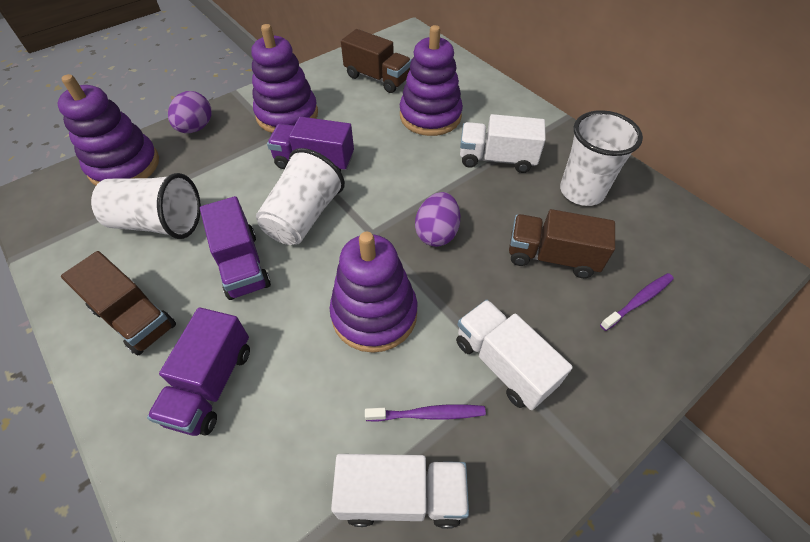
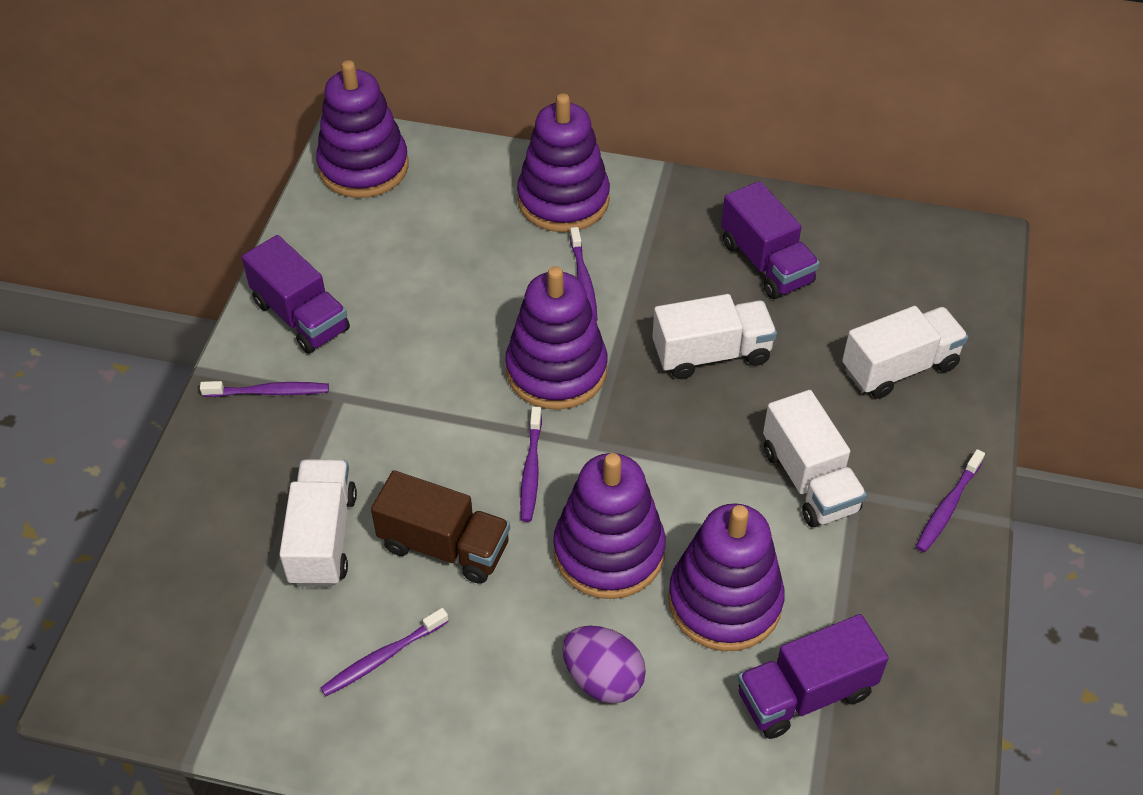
brown truck: [61,251,176,355] [341,29,411,93] [509,209,615,278] = 3 -> [371,470,510,584] = 1
purple egg: [168,91,211,133] [415,192,460,247] = 2 -> [562,625,646,704] = 1
purple stacking toy: [57,74,159,185] [251,24,318,133] [329,232,417,353] [400,25,463,136] = 4 -> [316,60,408,198] [505,266,607,410] [517,93,610,232] [553,453,666,599] [668,503,785,651] = 5
purple toothbrush: [365,404,486,422] [600,273,674,331] = 2 -> [200,381,329,397] [321,608,449,696] [520,406,542,522] [570,227,597,321] [916,449,985,552] = 5
white cup: [91,173,201,239] [256,148,345,245] [560,110,643,206] = 3 -> none = 0
white truck: [331,454,469,529] [456,299,573,410] [460,114,546,173] = 3 -> [279,459,357,587] [652,294,777,379] [763,390,867,527] [842,306,968,399] = 4

